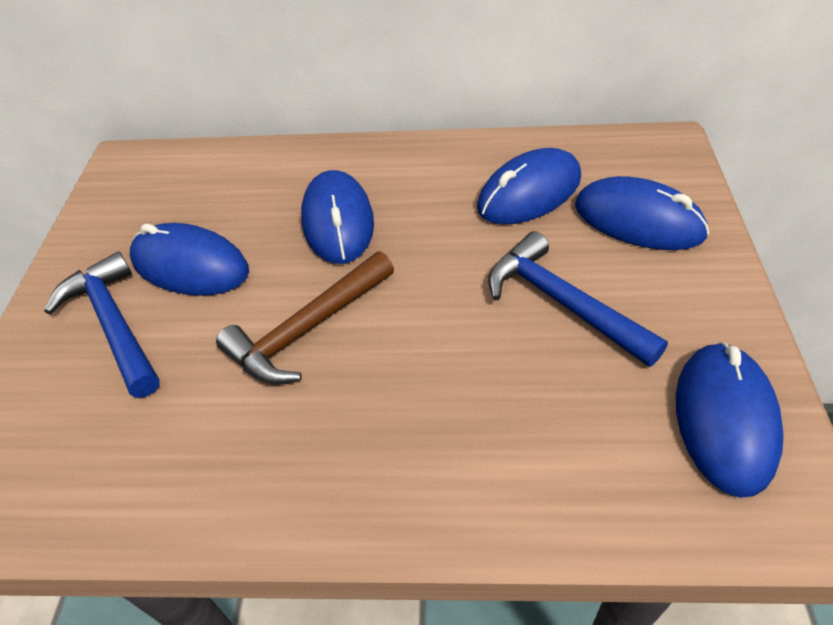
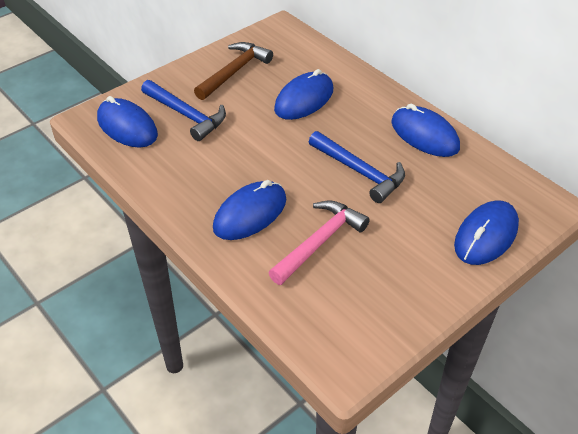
pink hammer: none = 0 -> [269,200,370,285] = 1

